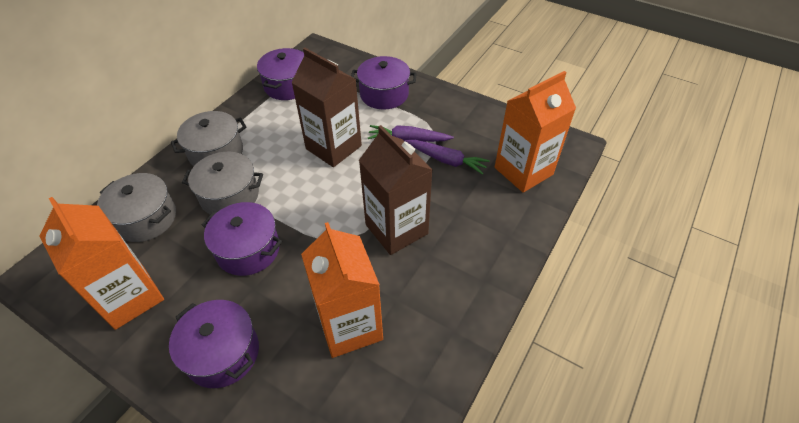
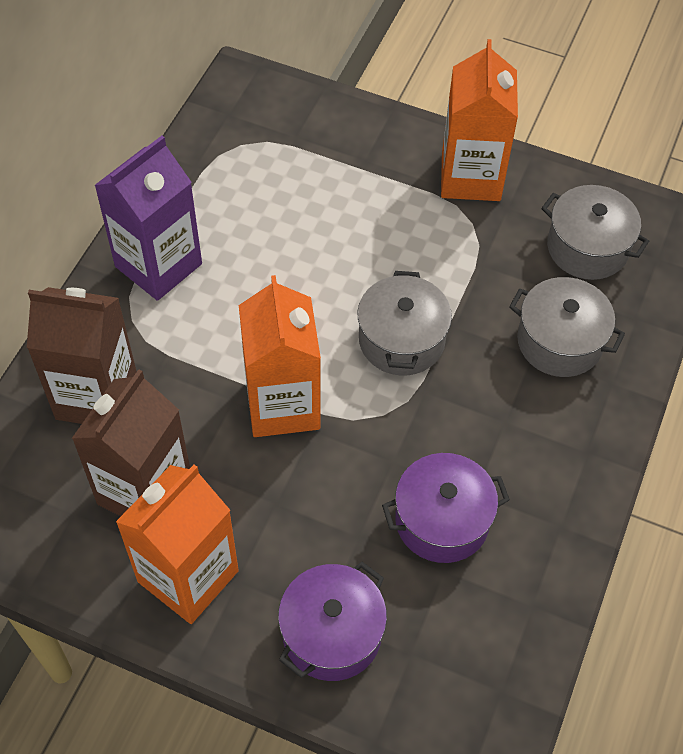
purple carrot: [368,125,454,142] [405,140,490,175] = 2 -> none = 0
purple carton: none = 0 -> [94,136,202,301] = 1
purple pot: [169,300,259,388] [202,202,282,276] [257,48,304,100] [351,56,417,109] = 4 -> [278,562,387,681] [382,453,510,563] = 2

